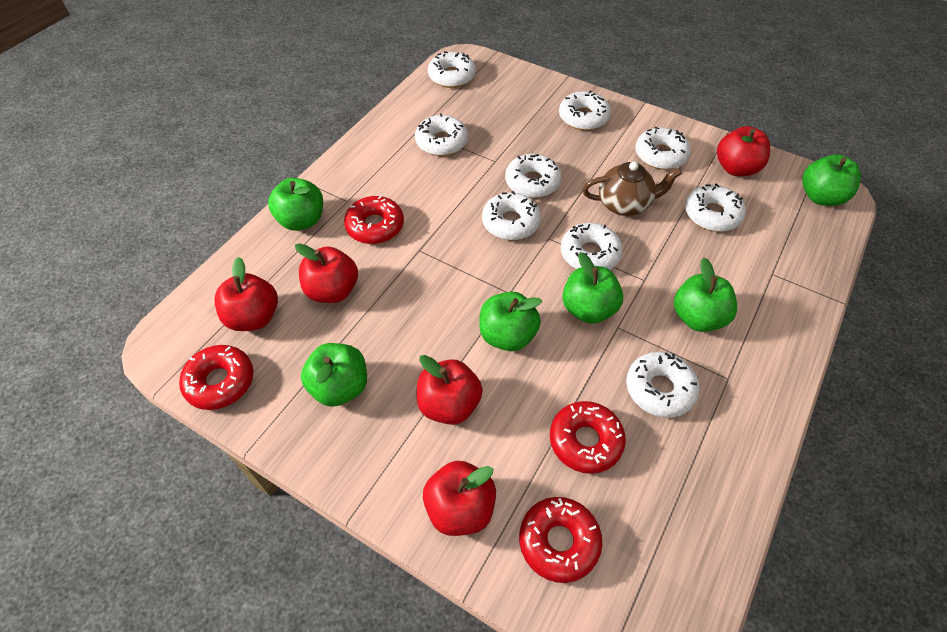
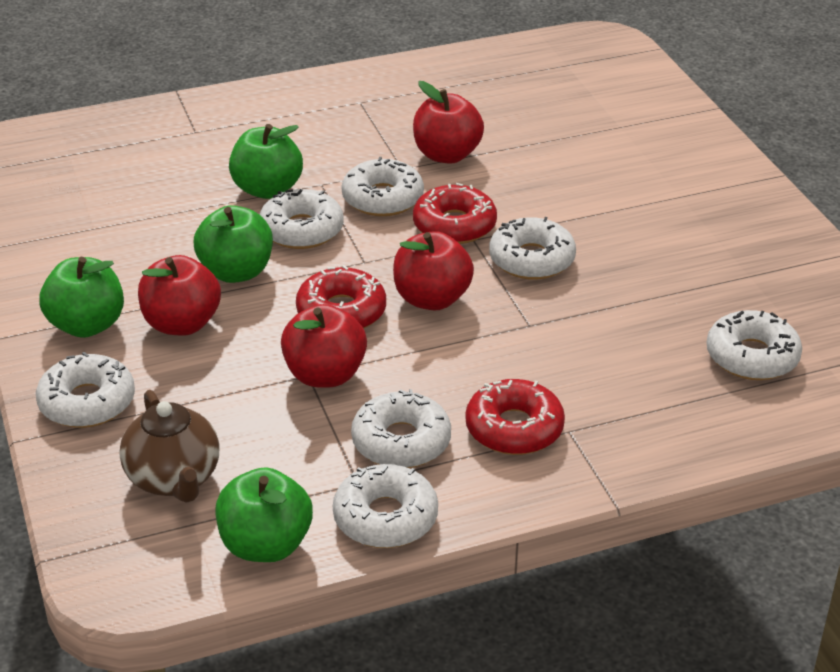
green apple: [268,178,323,231] [301,343,367,407] [479,292,542,351] [562,252,623,324] [674,258,737,332] [802,154,861,206] = 6 -> [39,257,124,338] [194,205,273,283] [216,467,313,562] [229,124,303,199] = 4
red apple: [215,257,278,331] [295,243,358,303] [417,355,483,425] [423,461,496,536] [717,126,770,176] = 5 -> [138,255,221,336] [281,304,367,388] [393,231,474,310] [413,81,484,164] = 4
red donut: [179,345,253,410] [344,195,404,244] [519,497,603,583] [550,401,626,474] = 4 -> [296,265,386,329] [413,183,497,244] [465,379,565,455] = 3
white donut: [415,113,468,156] [428,51,476,88] [482,191,541,240] [505,154,561,198] [559,90,611,130] [561,223,623,270] [626,352,700,418] [635,127,691,170] [685,183,746,232] = 9 -> [36,352,135,428] [259,189,344,249] [333,464,438,548] [341,157,424,216] [351,389,451,468] [489,217,576,280] [707,310,802,380] = 7

